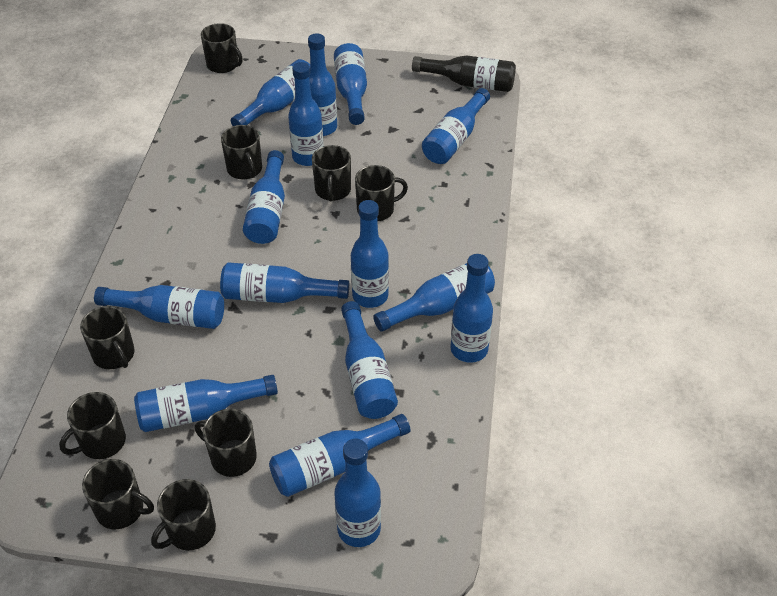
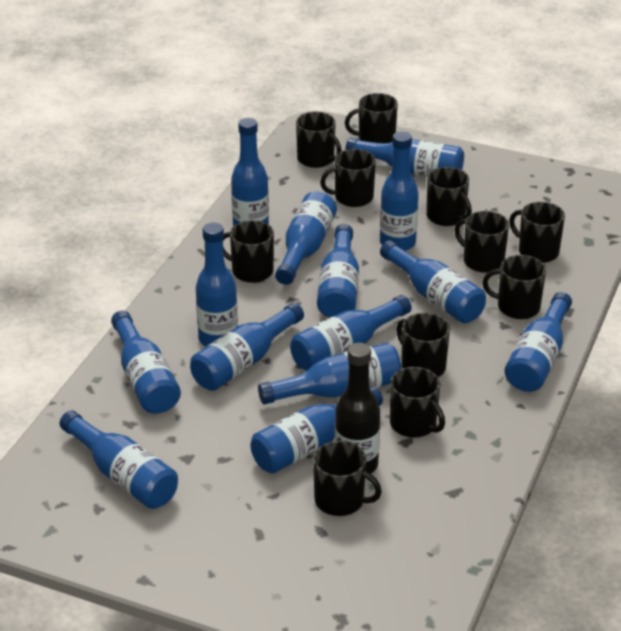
black mug: [59,392,126,459] [80,306,135,369] [82,459,154,529] [151,479,216,550] [195,409,257,477] [201,23,243,73] [221,125,262,180] [312,145,351,201] [355,165,408,222] = 9 -> [223,220,274,283] [296,112,342,168] [313,441,382,516] [320,149,376,207] [345,93,398,143] [390,367,445,438] [396,313,450,377] [426,167,472,226] [455,211,509,273] [482,255,546,319] [509,202,565,263] = 11
blue bottle: [94,285,224,329] [134,375,278,432] [220,262,349,303] [231,59,310,126] [243,150,285,244] [269,414,410,497] [288,62,324,166] [308,33,337,136] [334,43,367,125] [334,439,381,547] [341,301,398,419] [351,200,389,308] [373,263,495,332] [422,88,490,164] [451,254,493,363] = 15 -> [59,411,178,509] [111,311,181,414] [190,303,304,391] [196,222,238,346] [231,118,269,226] [251,386,383,474] [258,343,402,405] [275,191,337,285] [290,295,412,371] [317,224,359,318] [345,138,464,177] [380,131,419,251] [380,240,486,323] [505,292,572,392] = 14

